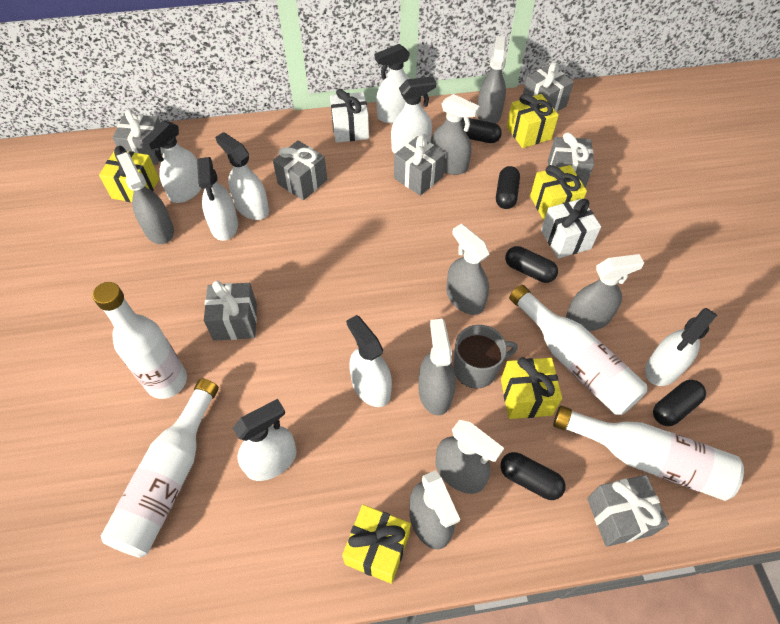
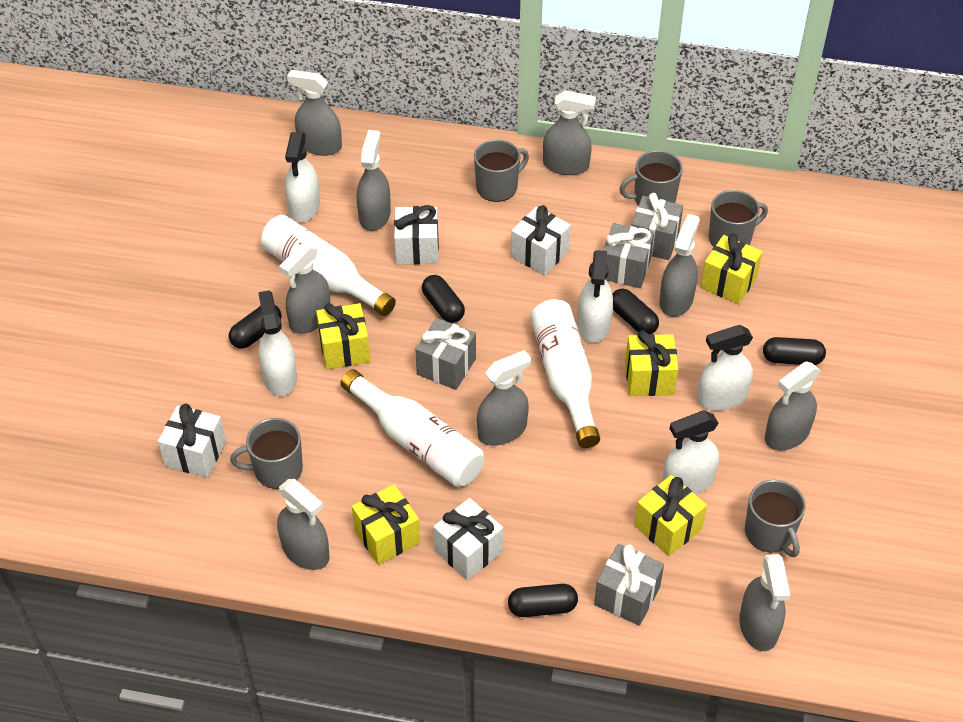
grey gift: [113,109,163,165] [204,281,257,341] [273,140,327,200] [394,135,445,196] [523,62,574,112] [548,132,594,188] [587,475,669,547] = 7 -> [415,318,476,390] [594,544,664,626] [603,223,654,288] [631,193,683,260] = 4
grey mug: [453,325,518,389] = 1 -> [230,418,303,489] [474,140,529,202] [619,150,683,206] [709,190,768,247] [745,480,806,557] = 5
grey spray bottle: [117,152,174,244] [409,470,460,549] [418,319,456,415] [430,94,480,175] [435,420,504,494] [446,224,489,315] [477,36,506,124] [566,254,644,331] = 8 -> [277,479,329,570] [279,244,330,334] [287,70,342,156] [357,130,391,231] [477,350,531,446] [543,90,596,175] [659,214,700,317] [739,554,790,651] [765,361,821,451] = 9
white bottle: [92,282,187,399] [101,378,219,558] [509,285,647,415] [553,406,744,501] = 4 -> [261,215,396,316] [341,369,484,487] [530,299,600,448] = 3
white gift: [330,89,369,143] [541,199,601,258] = 2 -> [158,404,226,478] [394,205,439,265] [433,498,503,580] [511,205,571,275] = 4
white spray bottle: [142,120,201,203] [197,157,238,241] [215,132,269,220] [233,399,296,481] [346,315,392,407] [375,44,410,123] [391,77,436,154] [645,308,717,386] = 8 -> [258,290,297,396] [285,132,320,222] [578,250,613,343] [663,411,719,495] [697,325,753,411] = 5

